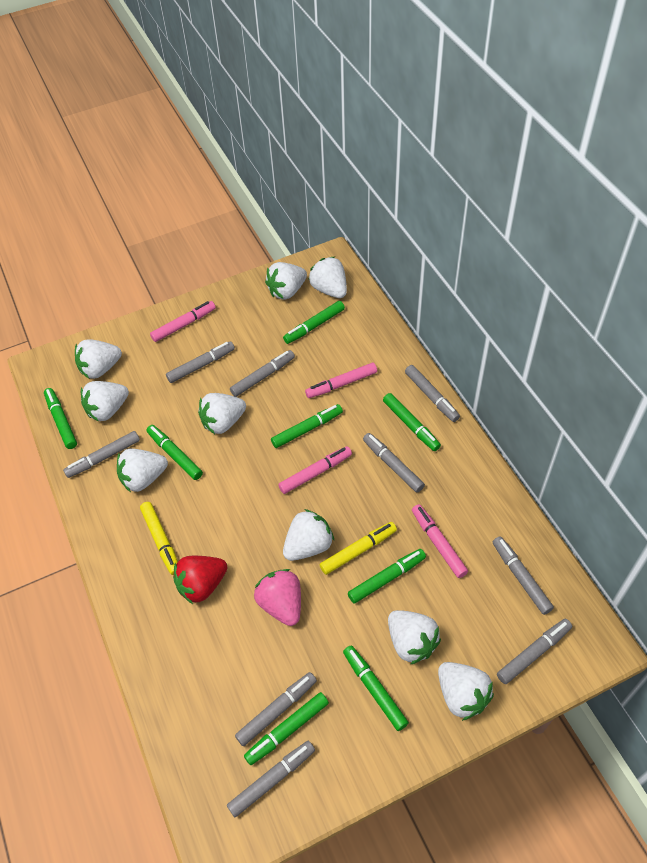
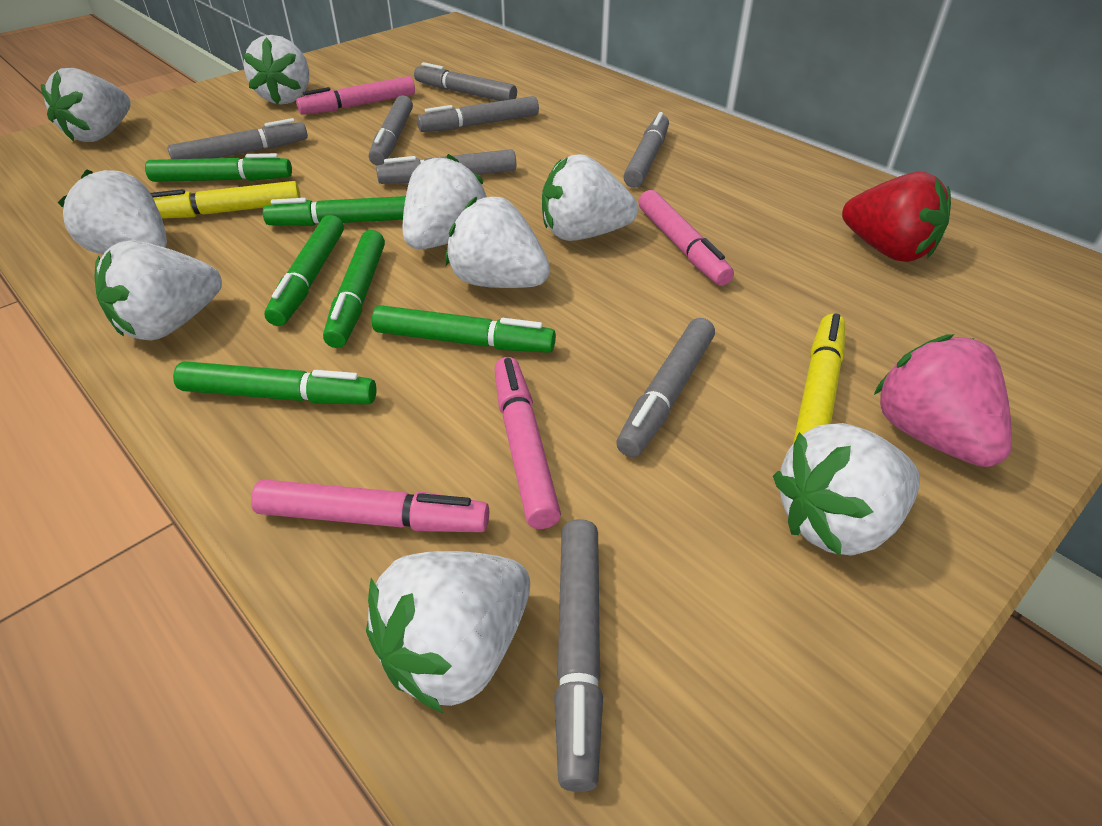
green marker: [44,388,77,449] [146,425,203,480] [244,692,329,765] [271,404,343,448] [283,301,345,344] [343,645,409,731] [348,549,426,604] [383,393,441,451] = 8 -> [145,153,292,182] [173,361,376,404] [263,196,406,226] [264,215,344,326] [323,230,385,348] [372,305,556,353] = 6
grey marker: [63,431,140,478] [166,341,235,383] [227,741,315,817] [230,350,295,397] [235,672,317,746] [363,433,425,493] [405,365,460,422] [493,536,554,615] [497,619,572,684] = 9 -> [167,118,308,159] [369,95,413,166] [376,149,516,184] [414,62,517,101] [417,96,539,132] [554,519,603,792] [616,318,715,457] [623,112,669,188] = 8

